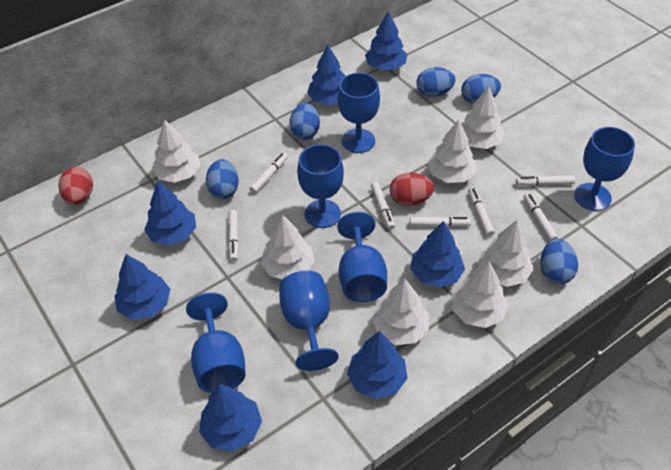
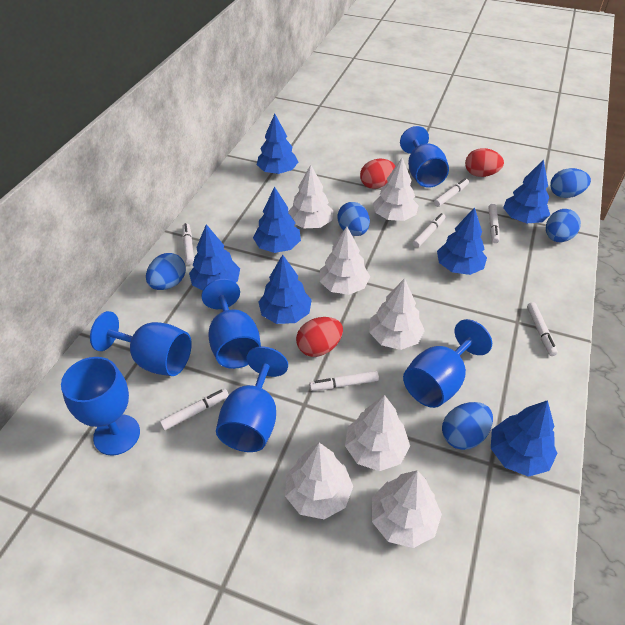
red egg: [59,167,93,205] [390,173,434,206] = 2 -> [296,317,343,357] [360,159,396,189] [465,148,504,177] = 3

